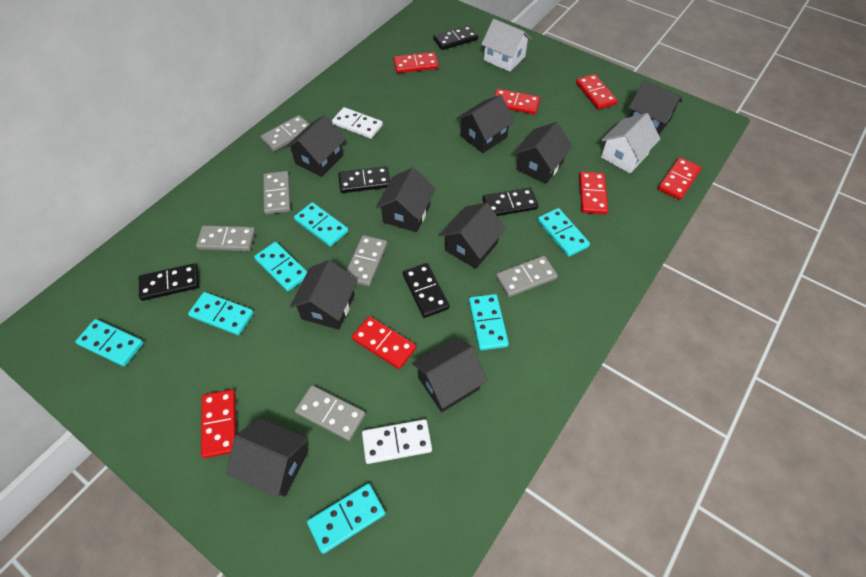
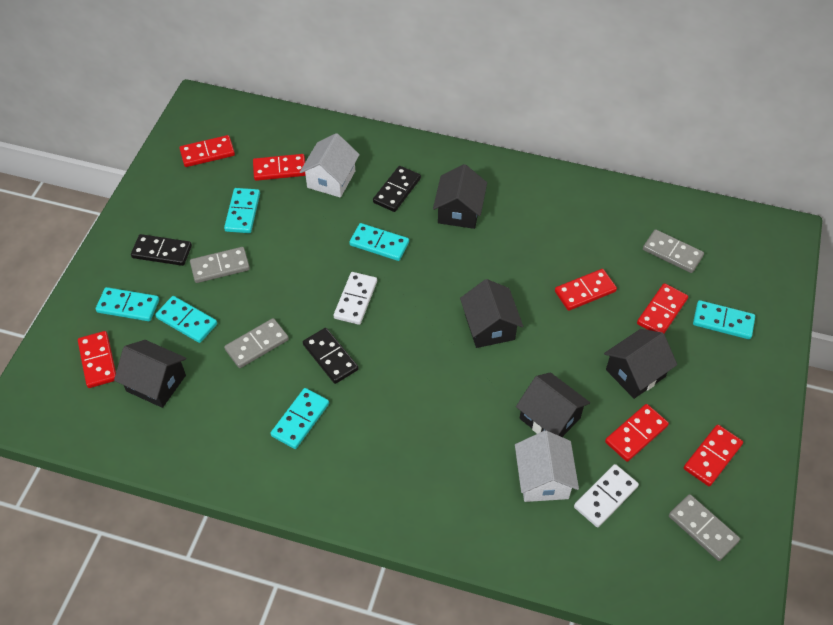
black domino: [139,263,199,301] [338,166,390,193] [403,263,450,318] [433,25,478,50] [482,187,538,216] = 5 -> [131,234,192,266] [303,328,359,384] [373,166,421,212] = 3
black house: [226,418,309,497] [286,115,345,177] [290,260,358,330] [376,167,435,232] [412,338,488,412] [440,203,506,269] [456,95,514,153] [514,122,573,184] [628,80,682,134] = 9 -> [114,340,186,408] [433,164,487,229] [460,279,523,348] [516,372,590,437] [604,329,677,399] = 5
grey domino: [196,225,256,251] [261,115,309,151] [263,171,291,214] [295,385,366,441] [346,235,387,286] [496,256,558,297] = 6 -> [190,247,250,283] [224,318,289,368] [643,229,704,273] [669,494,740,561] = 4
turquoise domino: [75,319,144,366] [188,292,254,335] [254,242,307,291] [294,202,348,247] [307,483,386,554] [469,294,509,350] [538,208,590,257] = 7 -> [96,287,159,321] [155,296,217,343] [224,188,260,233] [271,388,329,449] [349,223,409,261] [693,300,755,339] = 6

